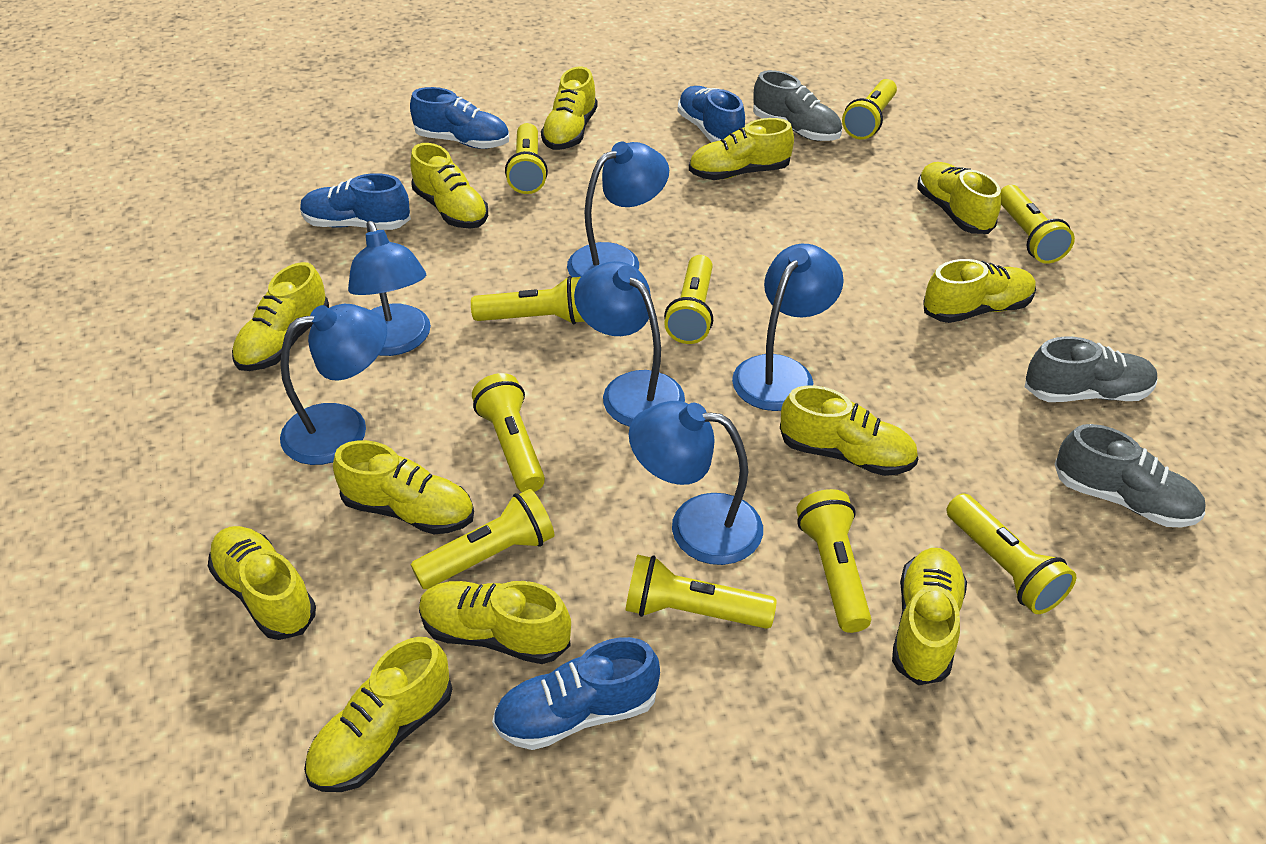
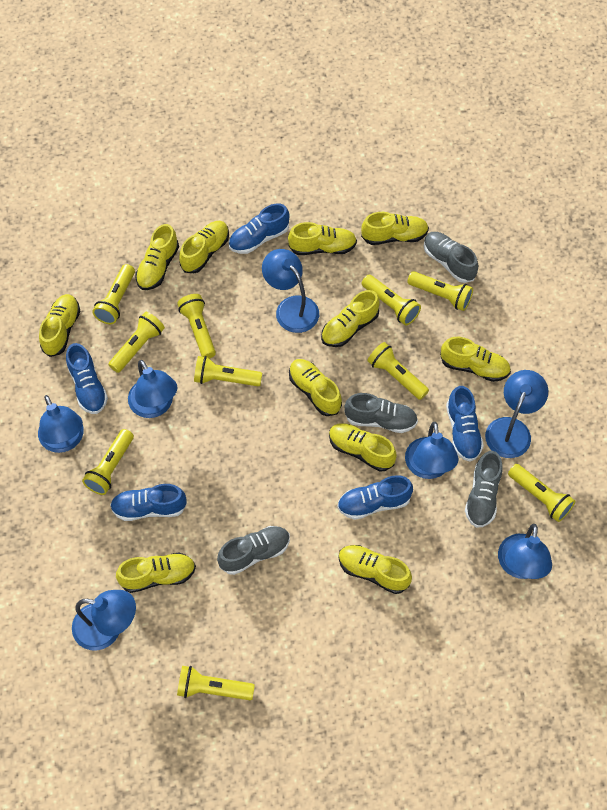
blue lamp: [280,304,387,465] [348,221,431,356] [567,142,669,277] [574,261,685,427] [629,401,763,565] [732,244,844,411] = 6 -> [38,395,84,453] [72,590,136,650] [128,360,178,418] [262,249,319,333] [405,422,458,479] [485,370,548,458] [498,524,552,579] = 7
blue shoe: [300,173,411,230] [410,87,509,149] [492,637,660,750] [678,86,745,142] = 4 -> [66,343,108,414] [110,484,187,521] [229,203,290,254] [337,475,413,520] [446,386,484,461] = 5
grey shoe: [753,70,842,141] [1025,337,1158,402] [1055,424,1205,527] = 3 -> [217,526,290,575] [344,393,418,433] [424,232,478,283] [465,451,503,528] = 4
yellow shoe: [208,526,316,640] [232,262,329,371] [304,637,452,792] [333,440,474,534] [411,143,488,229] [419,581,571,664] [541,67,598,150] [689,118,794,180] [780,385,918,476] [892,548,967,685] [918,162,1001,234] [923,259,1036,323] = 12 -> [39,294,80,357] [116,552,196,593] [136,224,179,290] [179,221,229,273] [288,222,357,255] [289,359,342,416] [321,290,380,347] [329,423,397,472] [339,545,412,594] [361,212,429,245] [440,337,511,382] = 11

